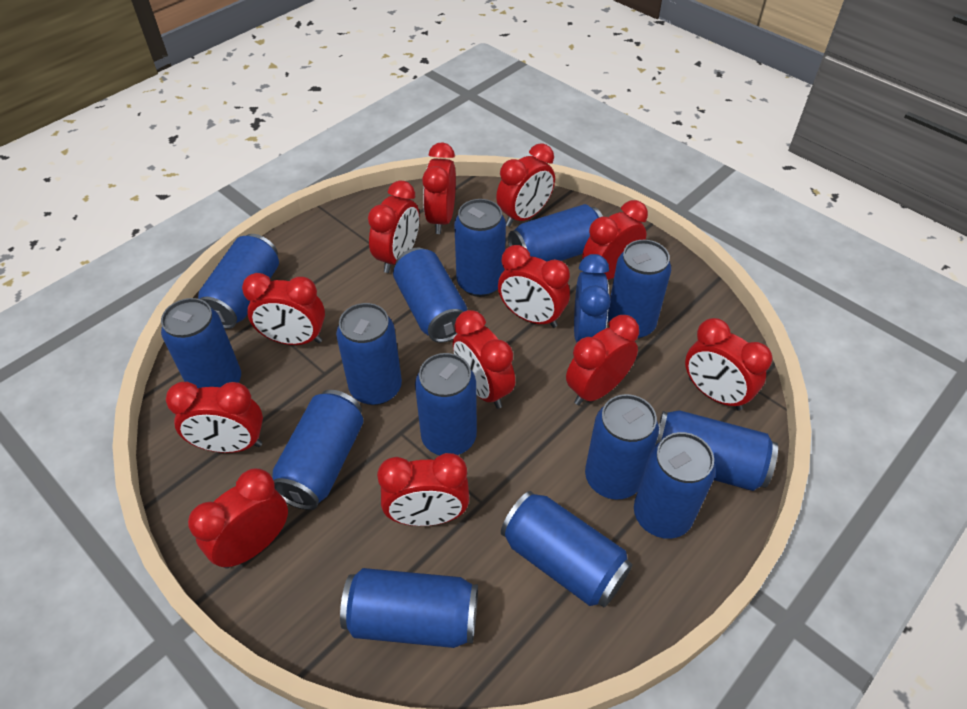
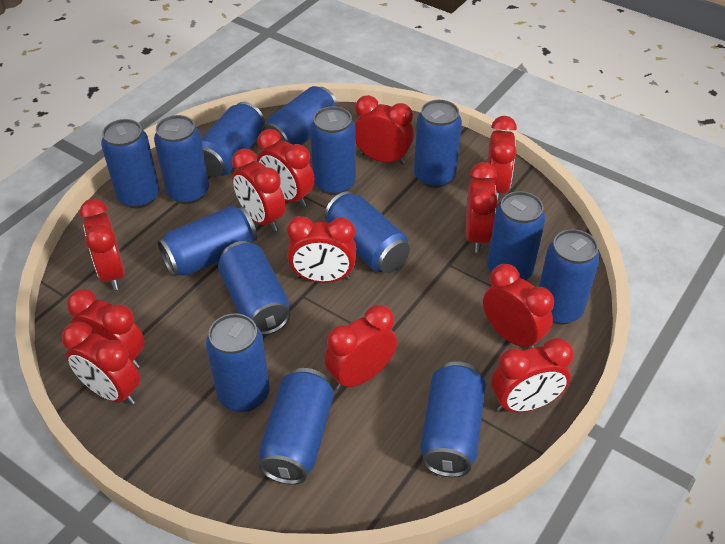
blue clock: [574,254,611,342] = 1 -> none = 0

